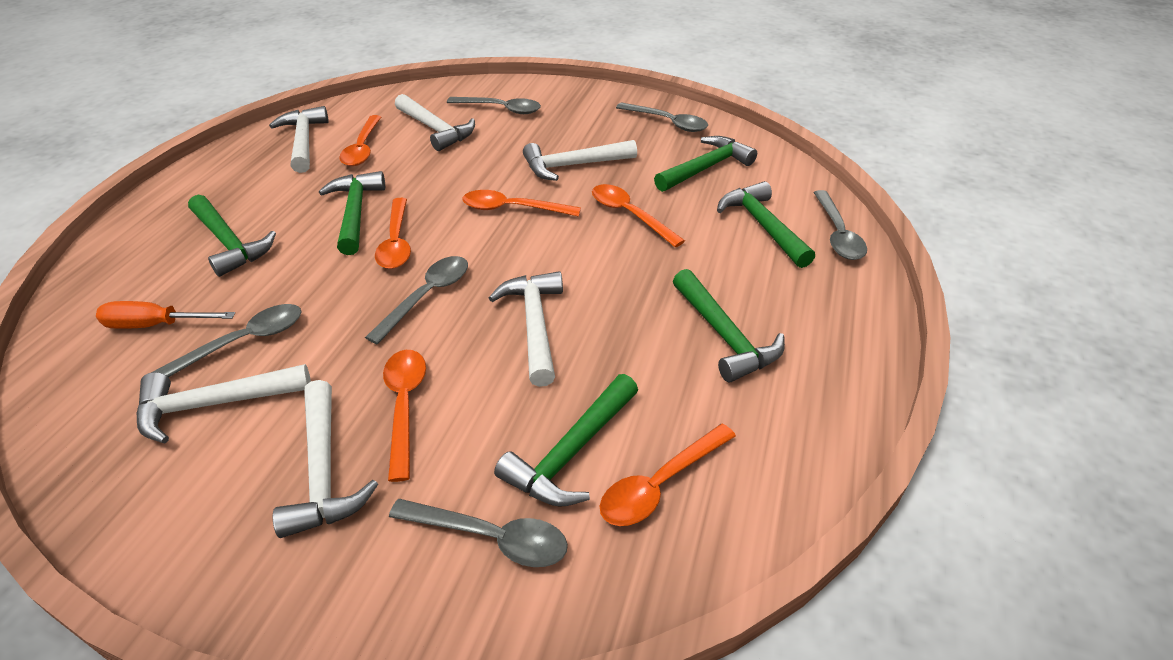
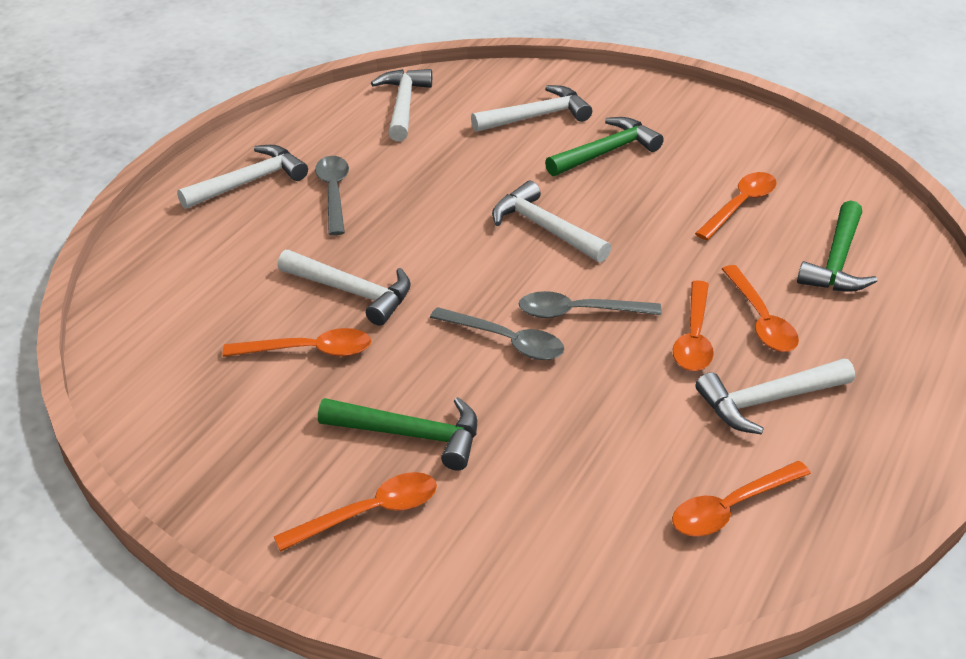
green hammer: [188,195,276,277] [319,171,385,255] [494,374,638,507] [654,136,757,192] [673,269,785,383] [717,181,815,268] = 6 -> [318,397,477,471] [545,117,664,176] [797,200,877,292] = 3
grey spoon: [151,304,302,377] [365,256,468,345] [389,499,568,567] [447,97,541,114] [616,102,708,132] [813,190,867,260] = 6 -> [315,156,349,236] [430,307,564,360] [519,291,662,318] = 3
orange screwdriver: [96,301,235,329] = 1 -> none = 0

